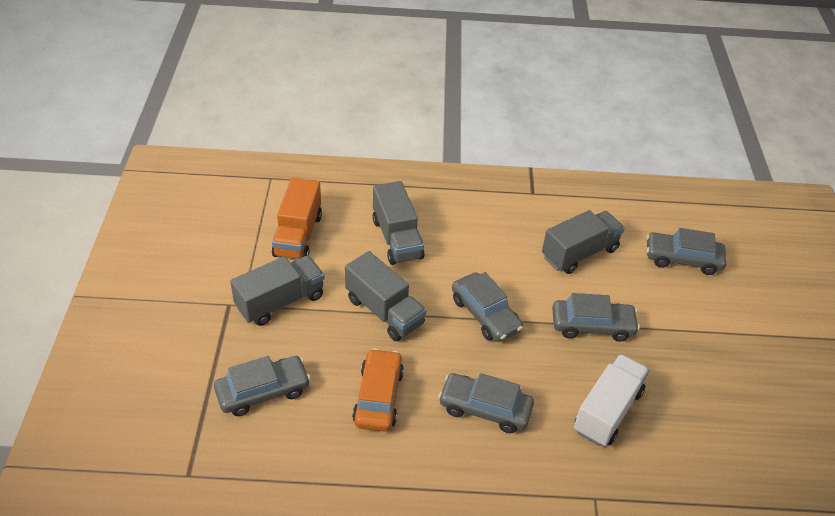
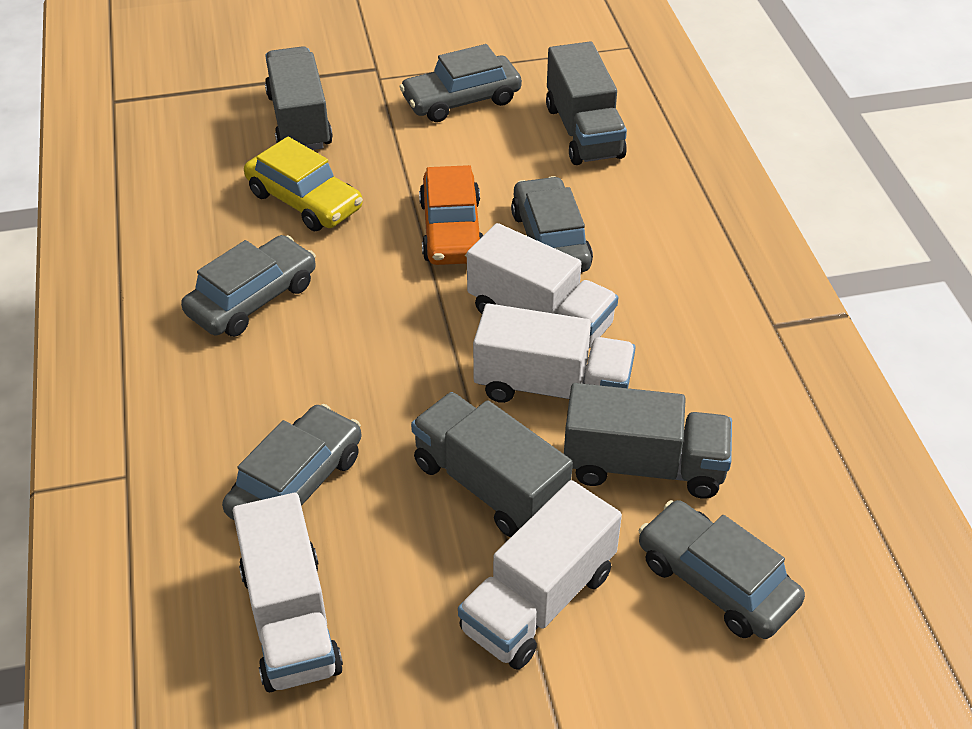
orange truck: [272,178,322,259] = 1 -> none = 0
white truck: [574,354,649,446] = 1 -> [233,493,343,692] [458,480,622,670] [467,223,618,348] [473,303,636,403] = 4
yellow car: none = 0 -> [244,137,363,231] = 1

